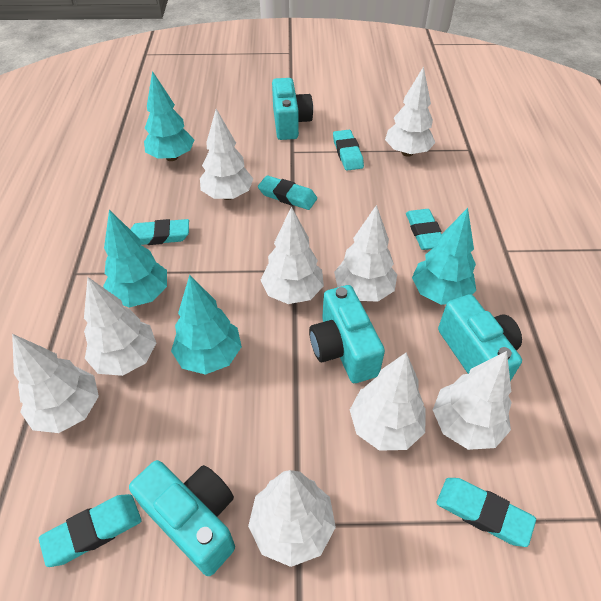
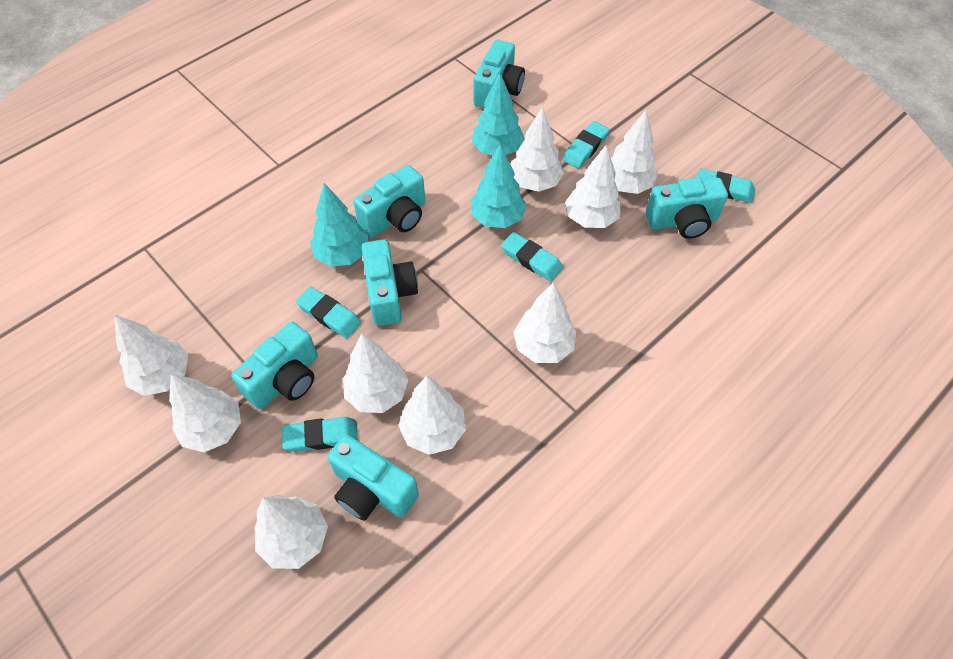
turquoise camera: [129,460,235,576] [272,78,313,140] [309,285,385,383] [438,294,522,381] = 4 -> [231,322,318,409] [327,434,419,520] [353,165,425,237] [361,239,418,326] [474,40,525,108] [646,177,728,239] = 6
turquoise eraser: [39,494,142,567] [130,219,189,245] [258,175,317,210] [333,130,364,171] [406,209,442,250] [437,478,536,547] = 6 -> [282,417,358,452] [296,287,361,338] [501,232,563,281] [562,121,609,168] [697,169,755,203] = 5
turquoise tree: [103,210,167,308] [144,71,194,161] [171,275,242,375] [412,208,476,305] = 4 -> [310,183,369,267] [471,144,527,228] [472,73,525,155] = 3

